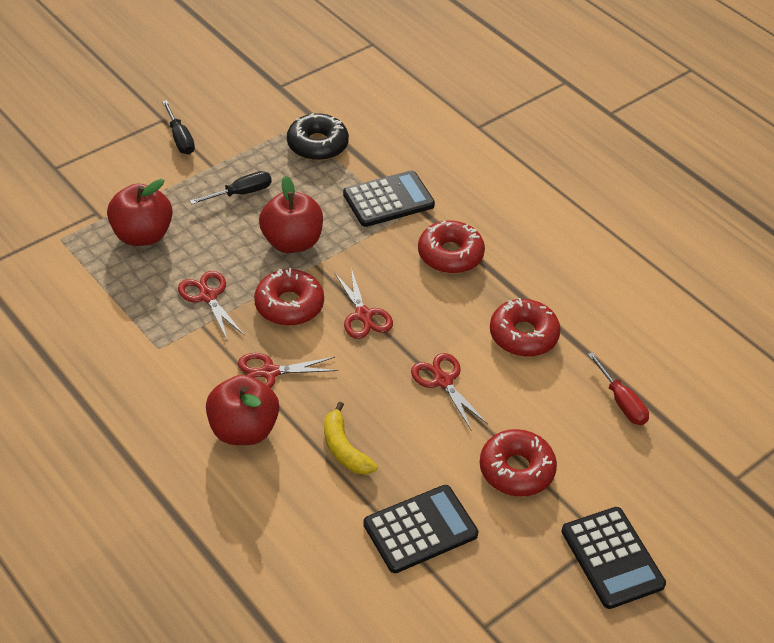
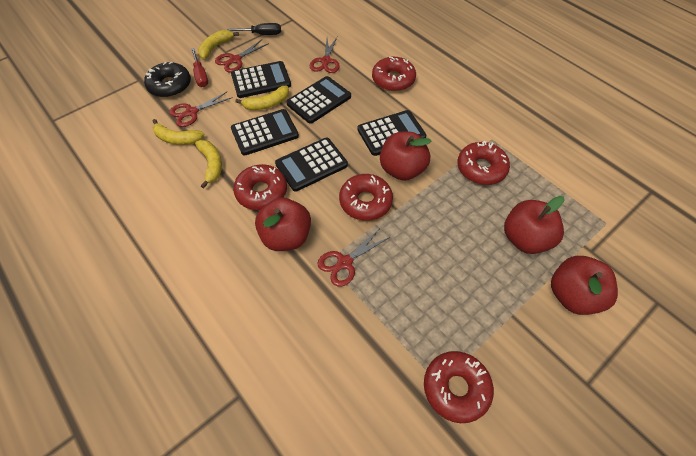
black calculator: [343,170,435,227] [363,485,478,573] [561,507,666,609] = 3 -> [231,61,291,98] [231,109,299,155] [275,138,348,192] [286,76,351,124] [358,110,426,156] = 5
black screwdriver: [162,100,195,155] [190,171,272,204] = 2 -> [227,23,281,35] = 1
red apple: [107,179,173,246] [206,375,279,445] [259,176,323,253] = 3 -> [255,198,311,251] [380,132,431,181] [504,196,565,254] [551,256,618,315] = 4
red donut: [254,268,324,326] [418,221,485,274] [480,429,557,497] [490,298,560,357] = 4 -> [233,164,287,210] [339,174,393,221] [372,57,416,91] [424,351,494,423] [457,141,510,185] = 5
yellow banana: [324,401,378,474] = 1 -> [152,119,204,145] [195,140,222,188] [198,30,239,59] [235,85,289,110] = 4

